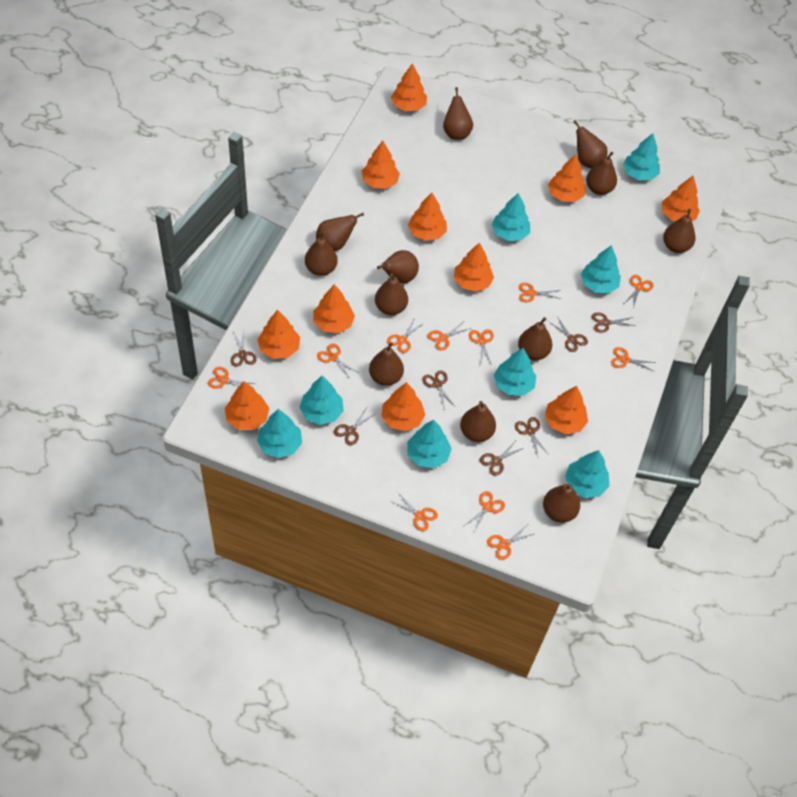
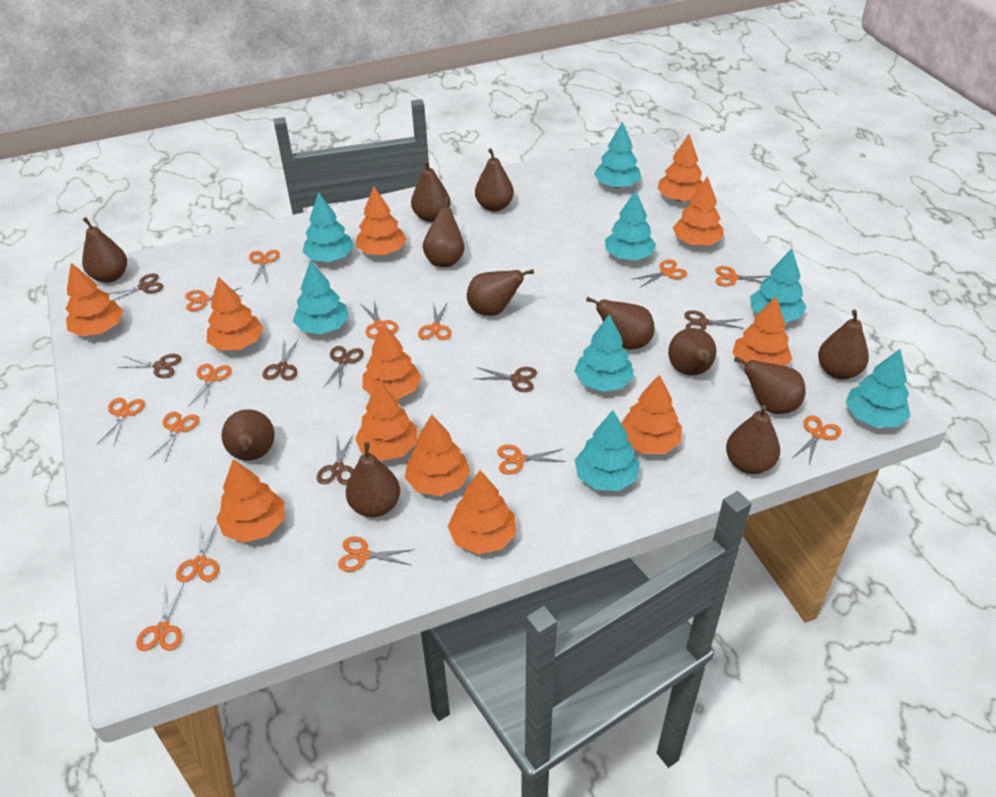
orange scissors: [208,367,256,389] [317,343,359,377] [387,318,424,353] [390,493,438,531] [428,321,471,350] [464,491,505,534] [469,329,494,365] [487,525,536,560] [519,283,561,302] [611,347,656,371] [625,275,654,308] = 11 -> [97,398,145,445] [136,584,184,651] [149,412,199,461] [176,522,219,582] [185,287,243,311] [188,364,231,407] [249,250,280,284] [338,537,414,572] [360,300,398,339] [418,302,451,340] [497,445,566,474] [631,260,687,288] [716,266,769,287] [794,416,841,465] = 14
orange tree: [225,382,269,430] [258,310,300,359] [313,284,355,333] [362,141,400,189] [381,382,425,431] [391,63,427,111] [408,192,447,241] [454,242,494,292] [545,386,588,434] [548,154,586,202] [662,176,700,221] = 11 -> [66,263,123,336] [207,276,263,351] [216,459,285,543] [355,381,418,461] [356,186,406,255] [363,323,421,400] [405,415,470,496] [448,470,516,554] [621,375,682,454] [658,134,703,201] [673,176,724,245] [732,297,792,367] = 12

